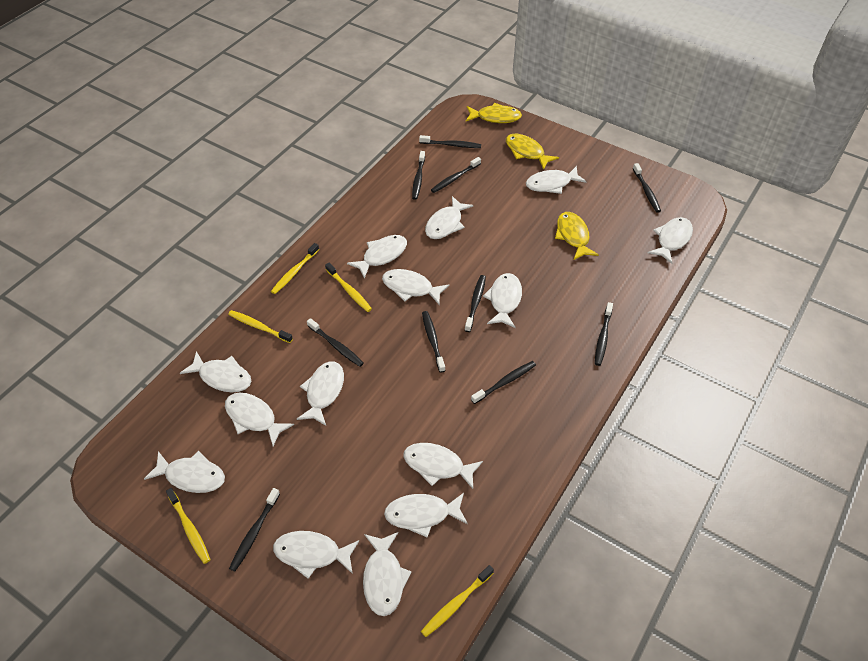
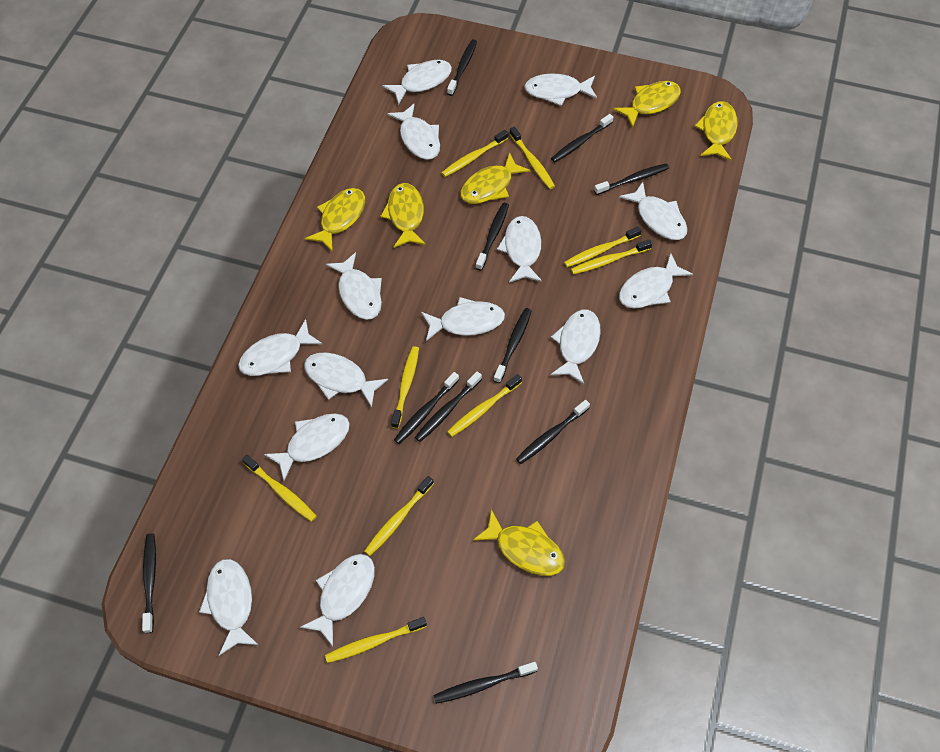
yellow fish: [466,103,522,123] [506,134,559,170] [555,212,599,260] = 3 -> [305,188,365,252] [380,183,426,248] [460,152,530,204] [473,509,565,576] [613,81,681,128] [695,101,738,161] = 6
yellow toothbrush: [166,488,211,564] [228,310,293,343] [271,243,319,294] [325,263,372,312] [421,565,494,637] = 5 -> [242,455,317,522] [325,617,427,663] [364,476,434,556] [391,346,419,428] [441,130,508,177] [447,374,522,437] [509,126,555,189] [564,226,642,267] [571,239,652,274] = 9

